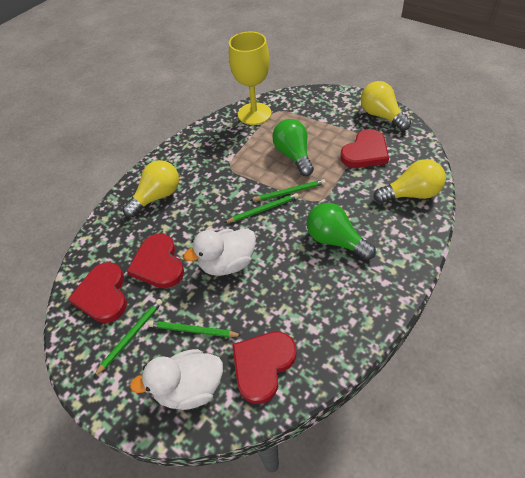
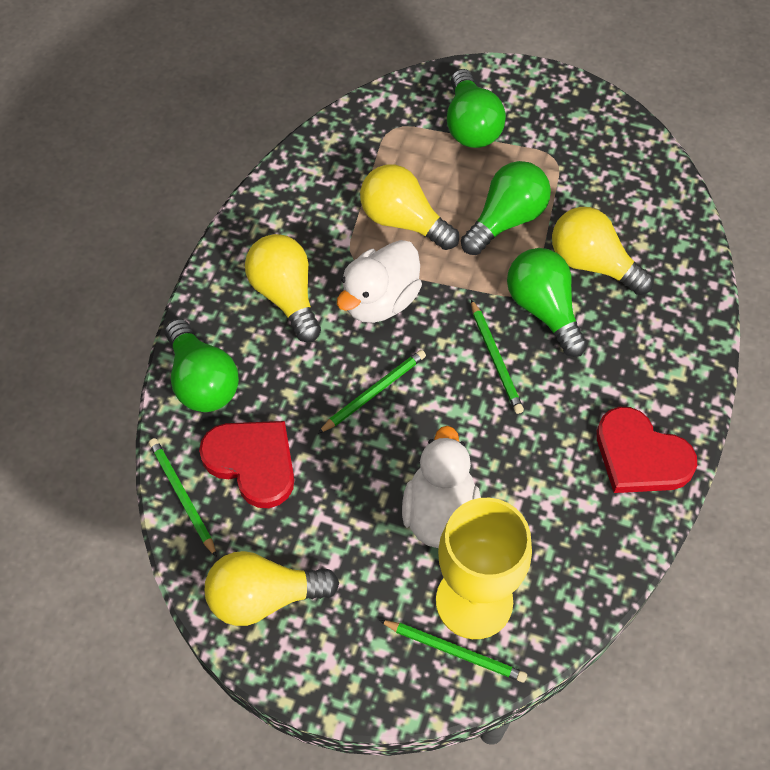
green light bulb: [272,119,314,176] [307,203,376,260] = 2 -> [165,319,239,412] [447,69,506,148] [461,161,551,255] [507,248,588,357] = 4
red heart: [68,262,127,323] [127,234,184,289] [232,332,296,404] [340,129,389,168] = 4 -> [199,421,294,508] [597,407,697,493] = 2
yellow light bulb: [123,160,179,217] [361,81,411,131] [374,159,446,203] = 3 -> [205,551,339,626] [245,234,321,342] [360,164,459,250] [552,207,654,295] = 4

